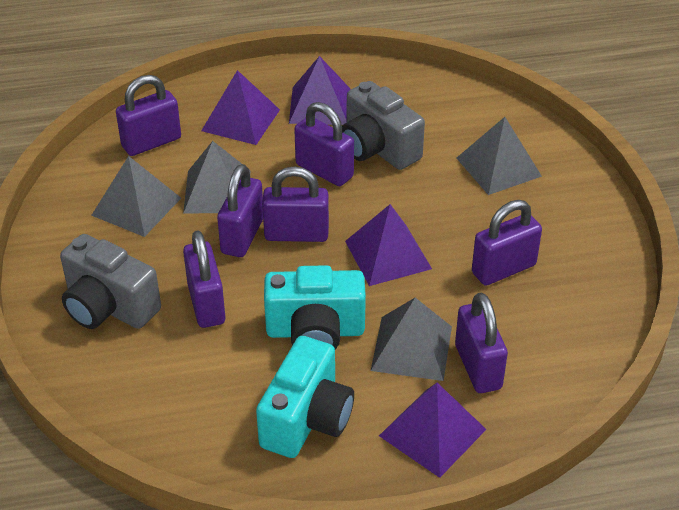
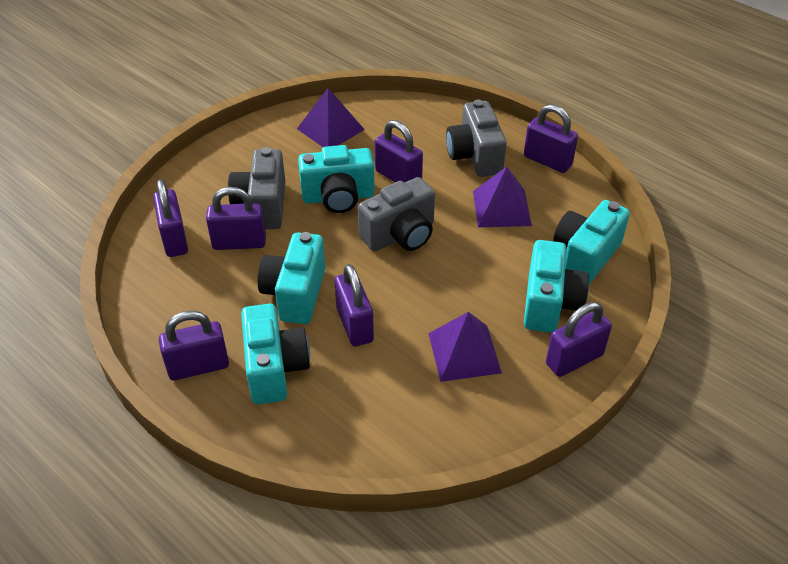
grey camera: [60,234,161,329] [342,81,425,170] = 2 -> [228,147,285,229] [358,177,435,251] [446,99,507,177] = 3
grey pyramid: [91,156,181,237] [183,141,251,214] [371,298,452,381] [457,117,542,195] = 4 -> none = 0
purple pyramid: [201,70,280,145] [289,56,350,125] [345,204,432,286] [379,383,487,478] = 4 -> [297,88,365,147] [428,312,502,382] [473,166,532,227] = 3
turquoise camera: [256,336,354,458] [264,265,366,349] = 2 -> [241,304,310,404] [257,232,326,324] [298,145,375,213] [524,240,589,333] [553,200,630,284] = 5

